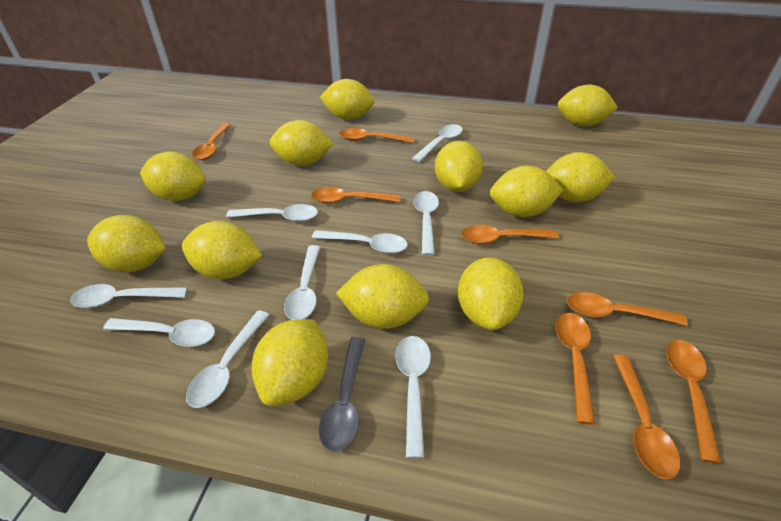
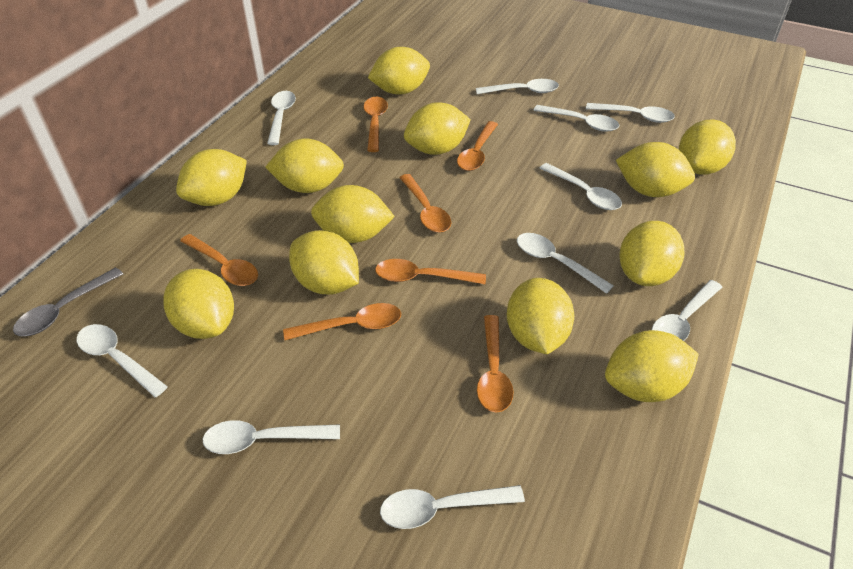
orange spoon: [192,123,231,160] [311,187,400,203] [339,128,414,143] [461,225,559,244] [555,313,595,425] [567,292,688,326] [613,354,680,480] [666,340,721,464] = 8 -> [180,234,258,286] [283,303,401,340] [363,97,388,152] [375,259,486,284] [399,174,451,233] [457,121,498,171] [477,315,514,412] = 7
white spoon: [70,284,188,308] [103,318,215,347] [186,310,269,408] [226,204,318,222] [284,245,320,320] [312,230,408,254] [395,336,431,459] [412,124,463,162] [413,191,439,256] = 9 -> [77,324,168,397] [202,420,340,454] [267,91,296,145] [380,485,525,529] [476,79,559,94] [517,233,614,294] [533,105,619,132] [539,163,622,210] [586,103,675,123] [652,280,722,341] = 10

